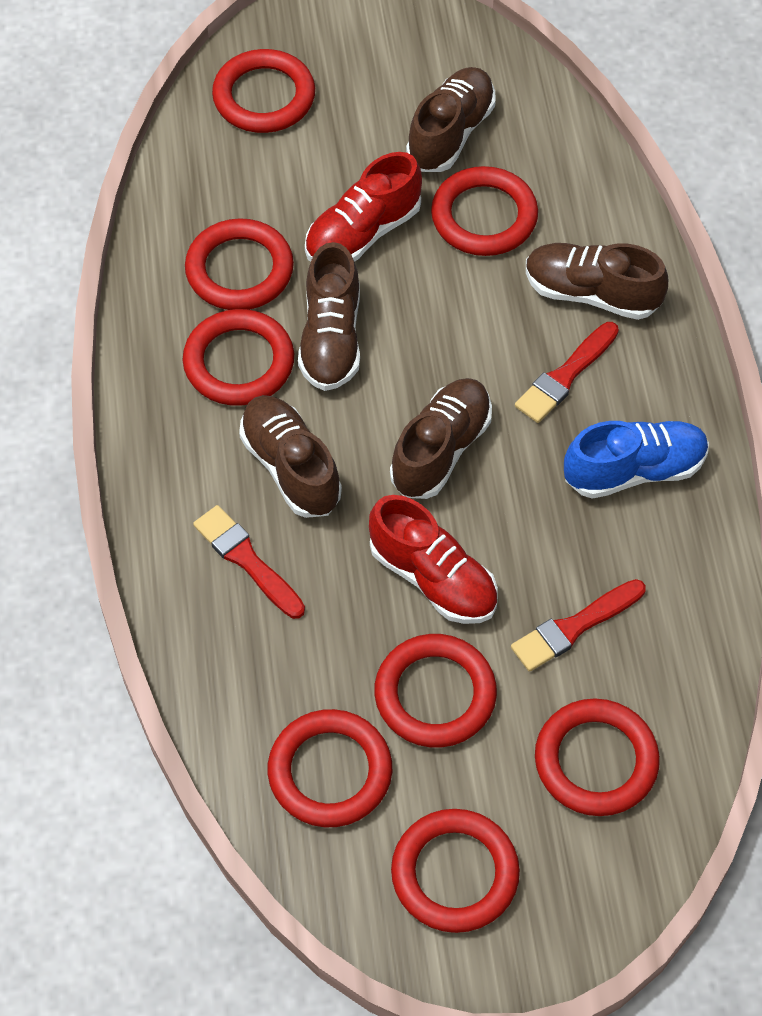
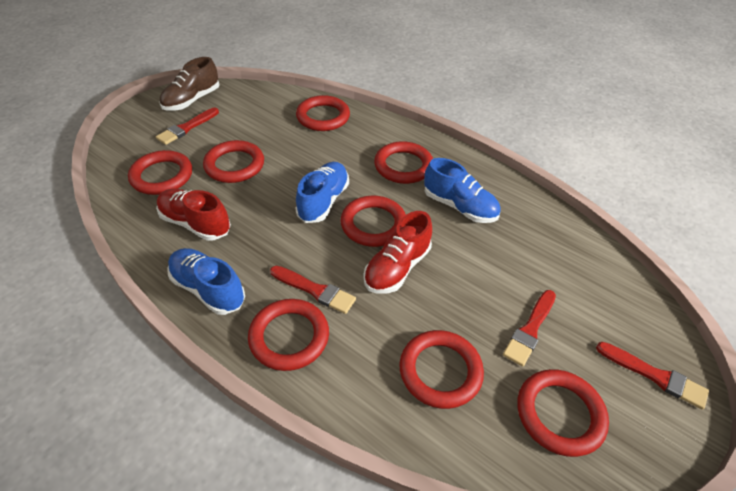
blue shoe: [564,421,709,499] = 1 -> [167,248,245,315] [295,162,349,223] [424,158,501,223] = 3
brown shoe: [239,395,342,518] [298,242,360,391] [390,378,492,499] [406,67,496,172] [526,243,668,320] = 5 -> [159,57,220,111] = 1
red brush: [193,505,305,619] [511,579,646,672] [515,322,619,423] = 3 -> [156,108,219,145] [270,266,356,314] [503,290,556,367] [596,342,709,409] = 4

